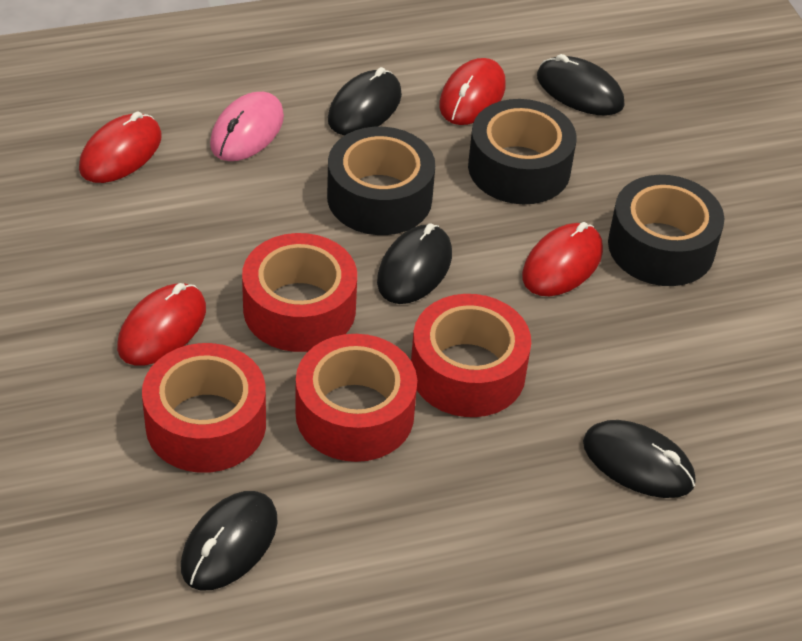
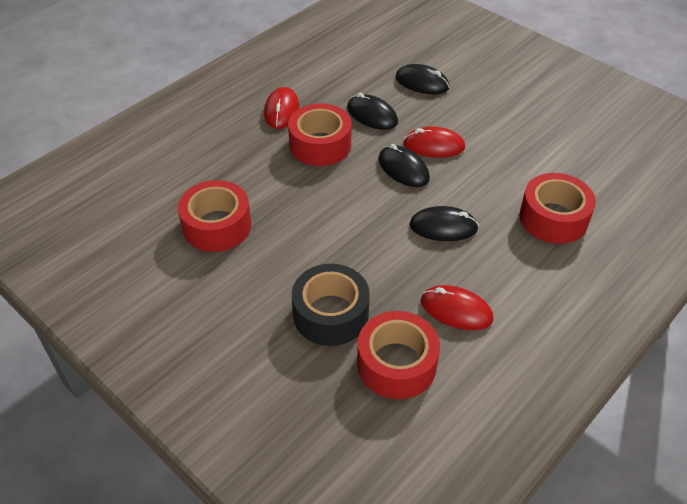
black mouse: [181,491,278,590] [328,67,402,136] [377,223,452,304] [537,54,625,116] [583,420,696,498] = 5 -> [347,93,398,130] [378,144,430,187] [395,64,450,94] [409,206,479,241] = 4
black tape: [327,127,435,235] [468,99,576,204] [608,175,724,286] = 3 -> [292,264,370,346] = 1
pink mouse: [210,92,284,161] = 1 -> none = 0
red mouse: [79,111,162,183] [117,283,206,365] [439,58,506,125] [522,222,603,296] = 4 -> [264,87,299,129] [403,126,465,158] [421,285,494,330] = 3

